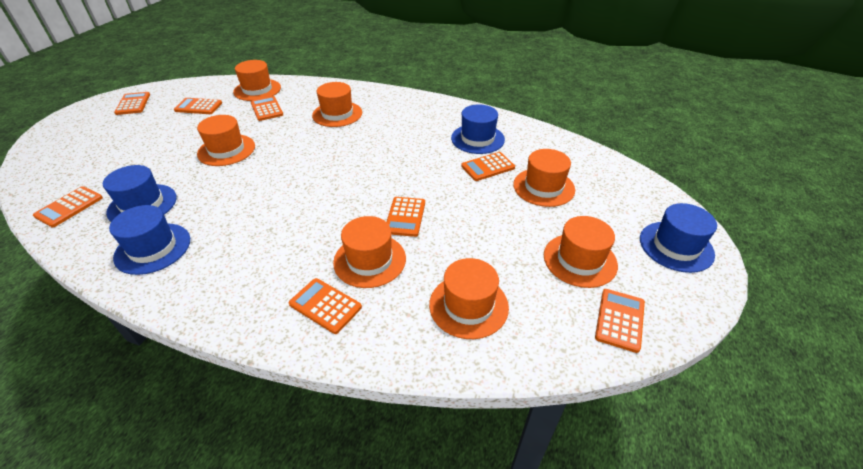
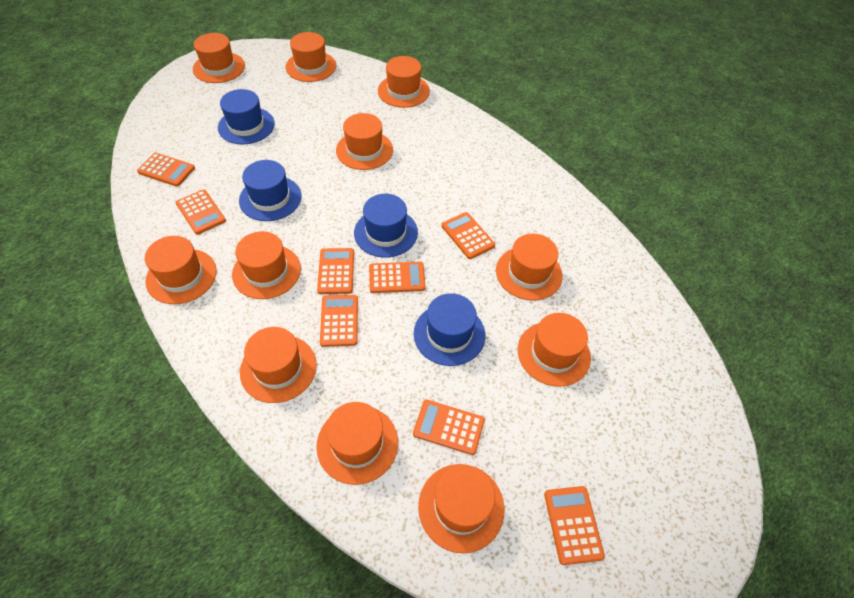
orange hat: [197,115,255,166] [233,60,281,101] [312,82,362,127] [333,216,406,288] [429,258,509,339] [513,149,575,207] [544,216,618,288] = 7 -> [145,236,217,304] [193,33,245,83] [232,231,301,299] [240,327,317,403] [286,32,336,82] [316,402,398,485] [336,113,393,170] [378,56,430,108] [418,464,504,553] [496,234,562,300] [518,313,591,387] = 11

